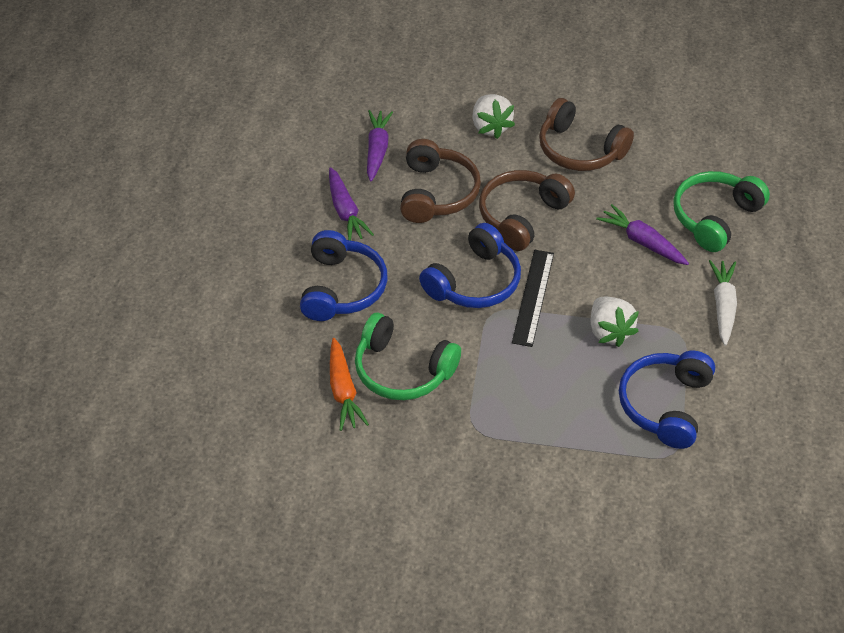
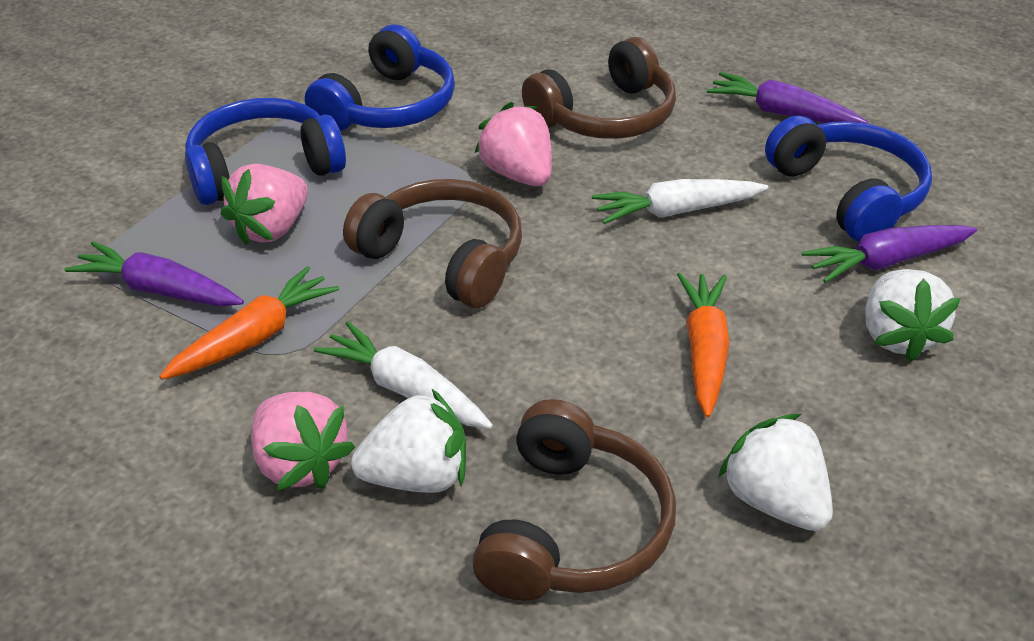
black ruler: [512,250,554,347] = 1 -> none = 0
green headphones: [355,313,461,400] [673,171,770,252] = 2 -> none = 0
orange carrot: [330,338,369,431] = 1 -> [159,266,339,380] [677,273,730,418] = 2
pink strawberry: none = 0 -> [221,164,308,245] [251,392,355,491] [475,102,552,186] = 3
white carrot: [709,260,737,346] = 1 -> [314,321,493,429] [592,179,768,224] = 2
white strawberry: [472,94,515,139] [591,297,639,347] = 2 -> [351,389,466,493] [718,414,833,531] [865,269,961,362] = 3

